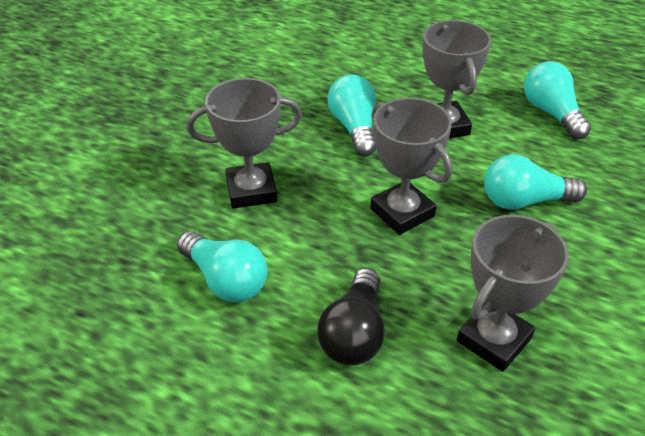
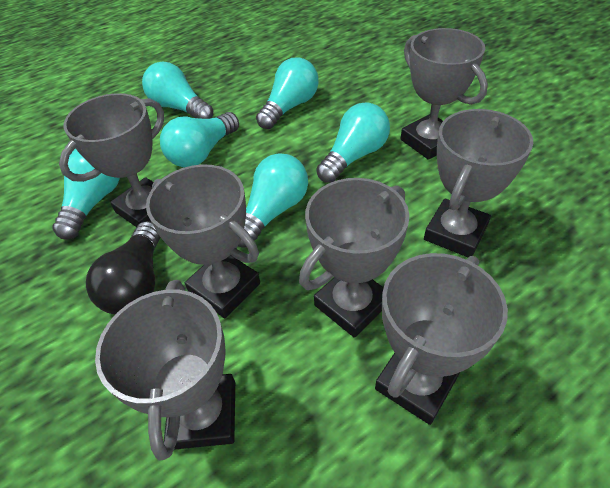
grey trophy: [186,78,302,209] [370,98,452,235] [423,20,491,138] [457,215,569,372] = 4 -> [59,93,164,227] [95,280,235,461] [146,164,260,318] [299,178,410,338] [375,253,508,425] [401,28,488,160] [424,109,533,258] = 7
turquoise light bulb: [177,231,268,302] [327,74,376,156] [484,154,587,210] [524,61,591,139] = 4 -> [53,148,120,239] [142,61,213,119] [160,112,239,167] [238,153,308,248] [256,57,319,129] [316,102,390,183] = 6

